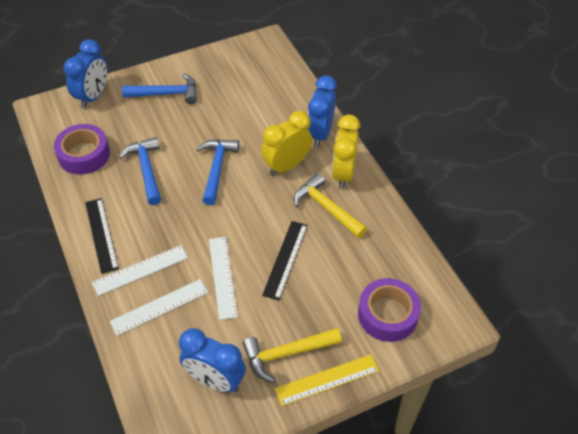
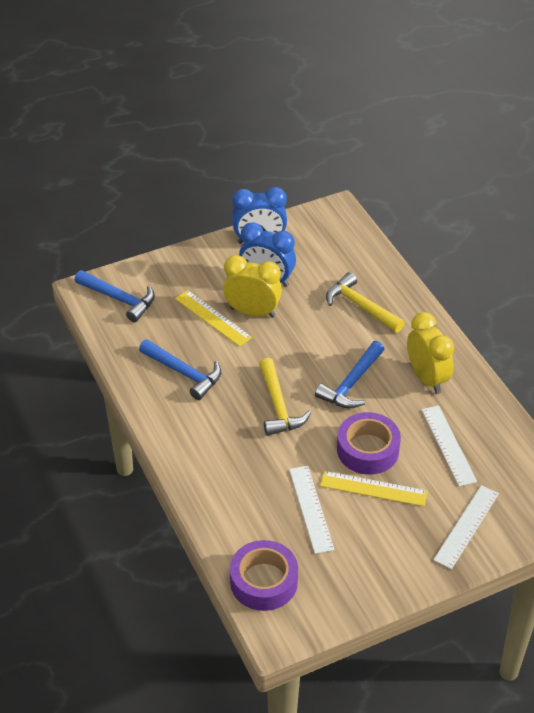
black ruler: [85,198,119,274] [262,221,308,300] = 2 -> none = 0
blue clock: [63,39,107,109] [179,328,246,392] [308,75,337,147] = 3 -> [232,187,287,244] [239,222,296,287] = 2
yellow ruler: [275,354,379,406] = 1 -> [175,290,252,347] [320,471,428,506] = 2

